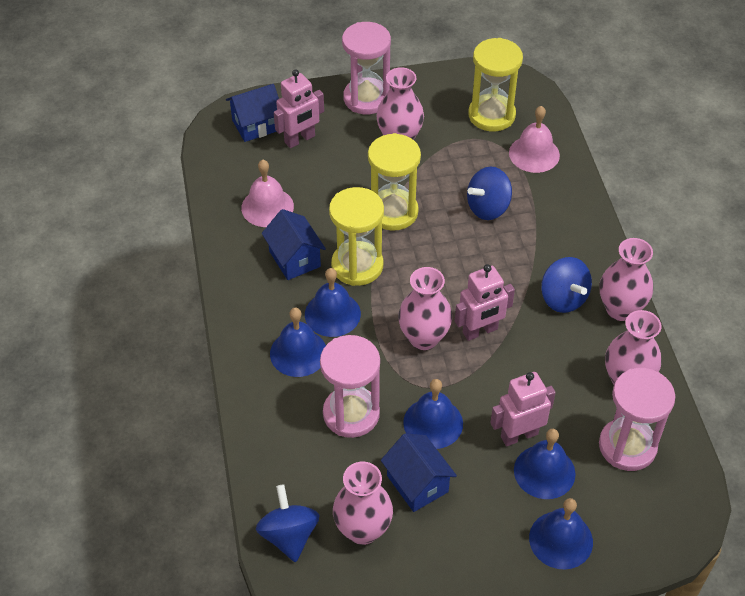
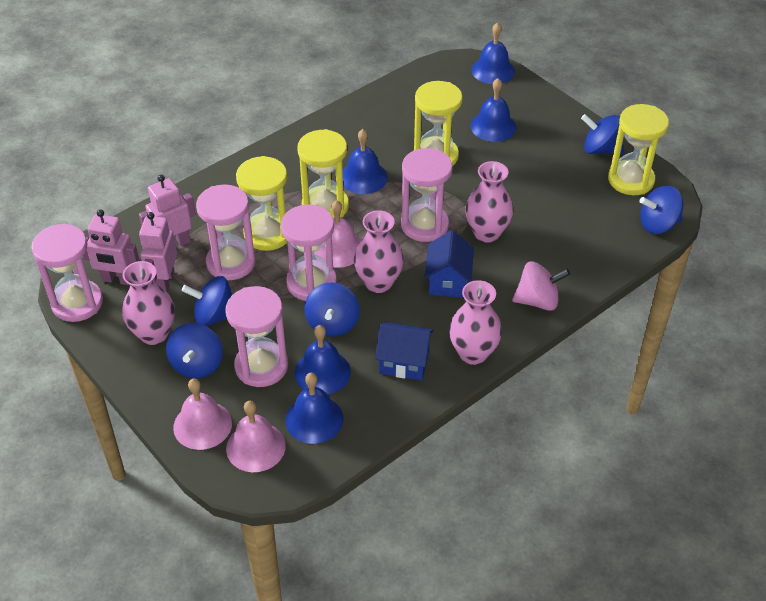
blue house: [226,84,279,142] [262,209,326,280] [381,433,457,512] = 3 -> [375,322,434,381] [424,230,474,298] = 2
blue spinning top: [256,484,319,562] [467,166,512,220] [541,257,592,313] = 3 -> [166,323,223,378] [182,276,232,326] [304,283,360,337] [581,114,624,154] [640,186,683,234] = 5
pink bell: [241,160,294,227] [509,106,560,173] = 2 -> [173,379,232,450] [226,401,286,472] [314,200,361,268] = 3
pink hourglass: [320,335,380,438] [342,22,391,114] [599,368,675,471] = 3 -> [31,223,103,322] [196,184,256,280] [225,286,288,387] [281,204,337,301] [401,148,452,242] = 5
pink spinning top: none = 0 -> [512,262,570,311] = 1
pink vase: [333,462,393,545] [376,67,424,140] [398,267,452,350] [600,238,653,321] [605,310,662,385] = 5 -> [122,261,175,345] [354,210,404,293] [449,280,502,365] [465,161,513,243] = 4
yellow hourglass: [329,187,384,286] [368,133,421,231] [468,38,523,131] = 3 -> [236,156,287,251] [297,129,349,218] [414,81,463,166] [608,104,669,195] = 4

